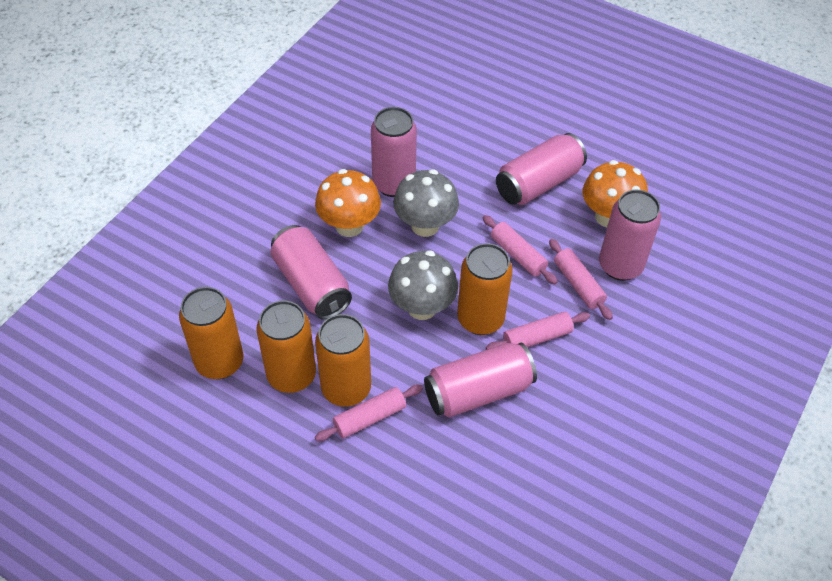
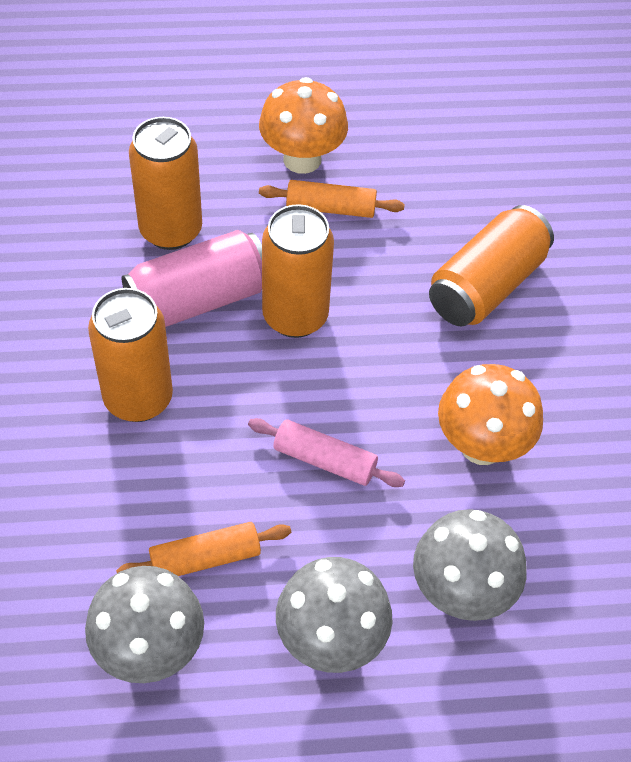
grey mushroom: [388,251,458,320] [393,169,459,237] = 2 -> [85,566,204,683] [276,557,392,673] [413,509,527,621] = 3
orange rolling pin: none = 0 -> [116,522,291,576] [259,180,405,218] = 2
pink can: [270,225,352,320] [371,107,417,197] [424,343,537,417] [496,133,587,205] [599,190,661,281] = 5 -> [122,230,262,327] = 1
pink rolling pin: [315,385,423,441] [482,215,558,285] [486,312,590,350] [549,239,613,320] = 4 -> [248,418,405,487] = 1

